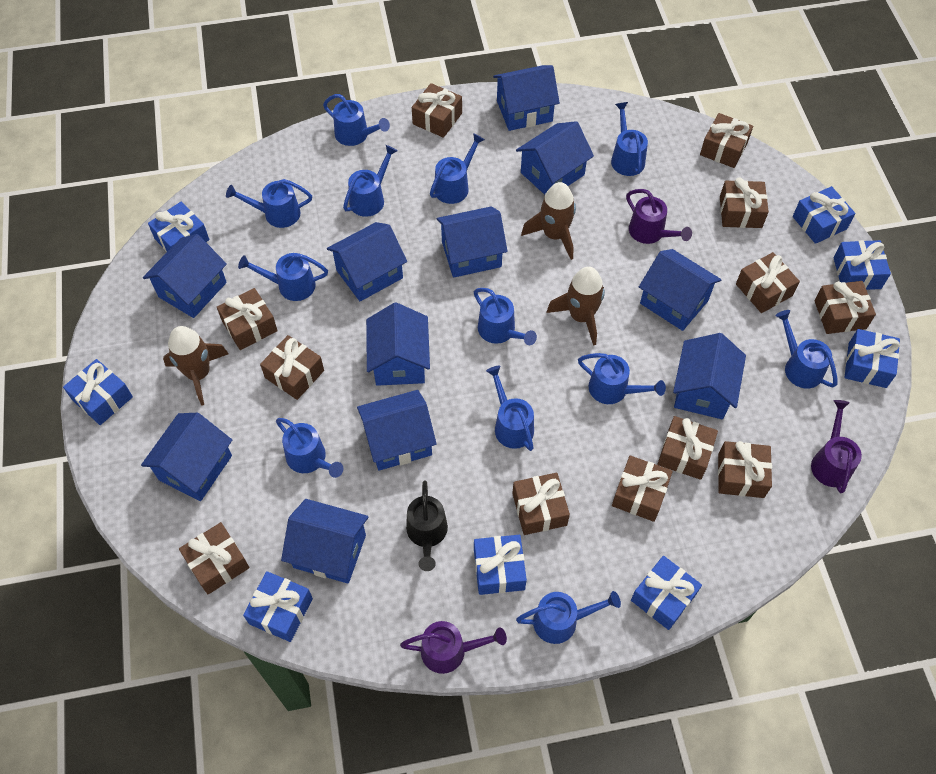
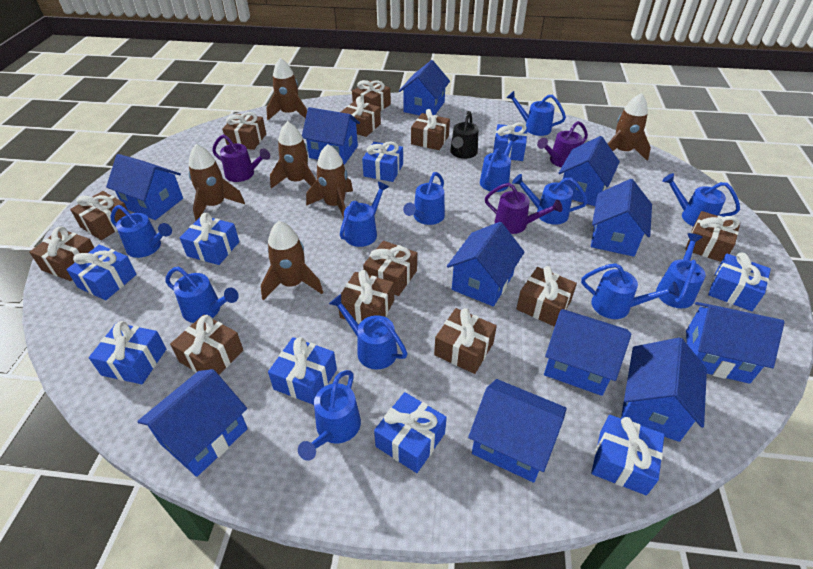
blue gift: [63,359,133,425] [148,202,209,252] [243,571,313,642] [474,535,527,595] [631,556,702,630] [793,186,855,244] [833,240,891,290] [844,329,900,388] = 8 -> [66,245,137,300] [89,321,166,384] [180,213,239,265] [268,337,337,405] [362,141,403,182] [374,392,447,473] [493,122,528,161] [591,415,664,495] [708,253,771,311] = 9
brown rocket: [163,326,229,406] [521,182,576,260] [547,267,605,346] = 3 -> [189,144,245,221] [261,221,323,300] [266,58,307,120] [270,121,316,188] [306,144,353,218] [608,93,651,161] = 6

